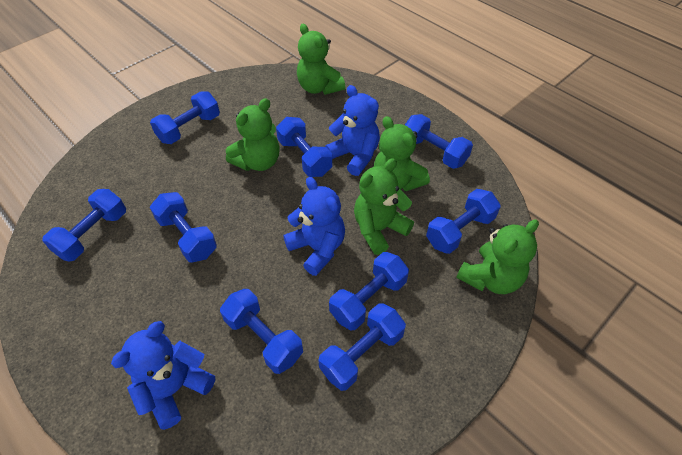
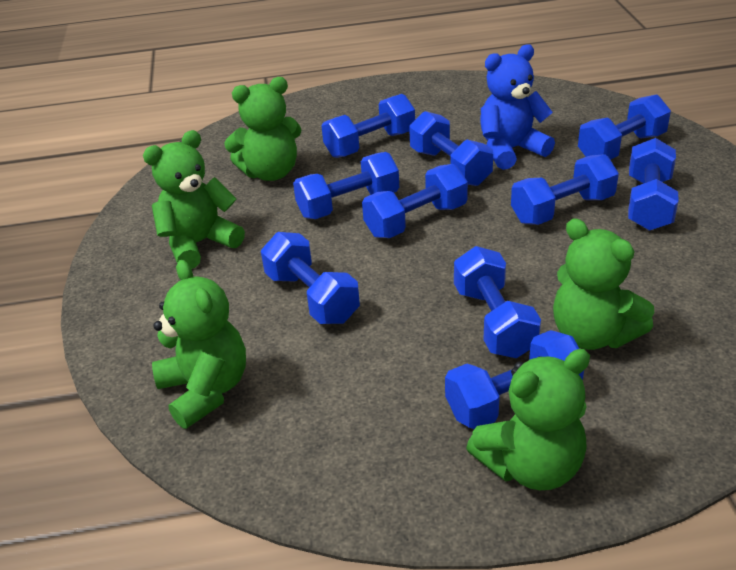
blue dumbbell: [42,189,126,262] [150,91,220,144] [150,192,217,263] [220,289,303,374] [276,117,332,177] [318,303,406,391] [329,252,409,330] [405,114,473,169] [426,189,501,254] = 9 -> [261,232,360,324] [293,152,399,219] [322,94,415,158] [362,164,468,238] [409,111,493,186] [445,330,584,429] [454,246,541,358] [511,154,619,225] [578,94,671,160] [628,138,679,231] = 10
blue teddy bear: [111,321,215,430] [283,177,345,276] [325,85,380,176] = 3 -> [480,44,555,170] = 1

